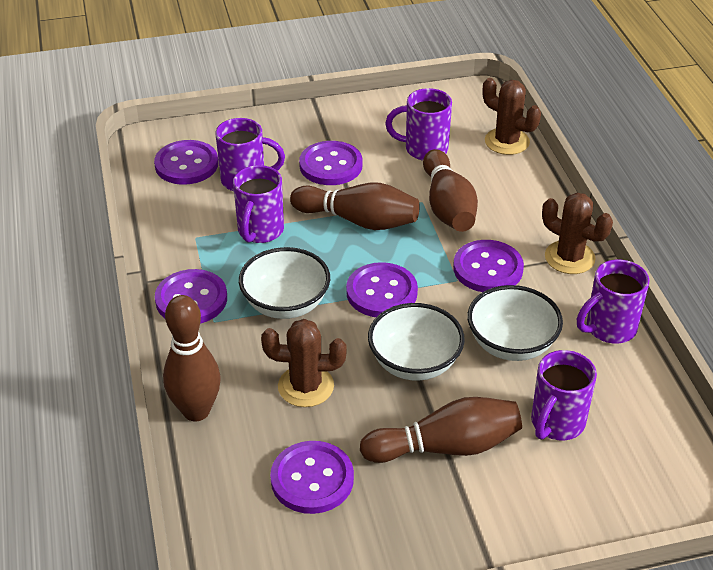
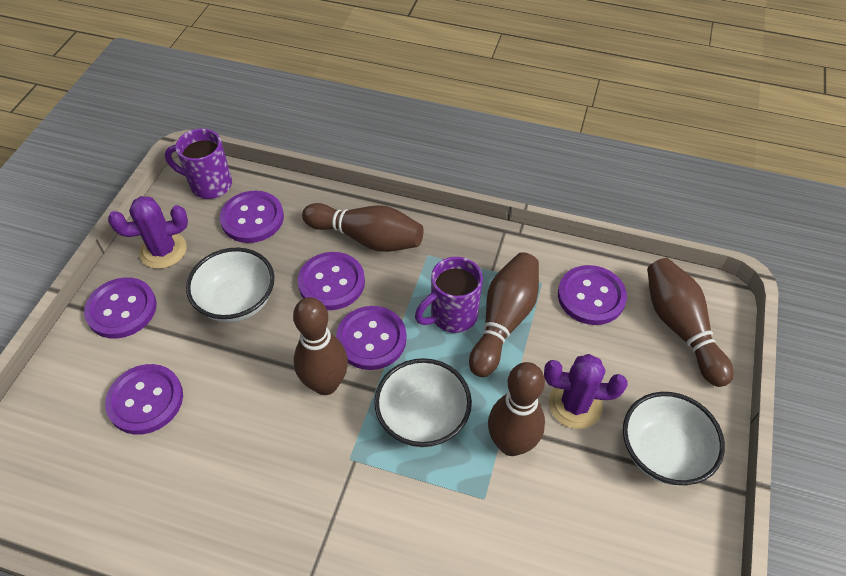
brown bowling pin: [163,295,221,421] [290,183,420,230] [360,397,522,463] [423,149,478,232] = 4 -> [293,297,348,395] [302,203,424,252] [469,252,539,377] [488,362,545,456] [647,258,733,387] = 5
brown cactus: [261,319,347,407] [483,78,541,155] [542,193,613,274] = 3 -> none = 0
purple cactus: none = 0 -> [108,196,188,269] [544,354,627,429] = 2
purple mug: [216,118,285,191] [233,165,284,243] [385,88,452,161] [531,350,597,440] [577,259,649,344] = 5 -> [165,128,232,199] [415,257,483,333] = 2

